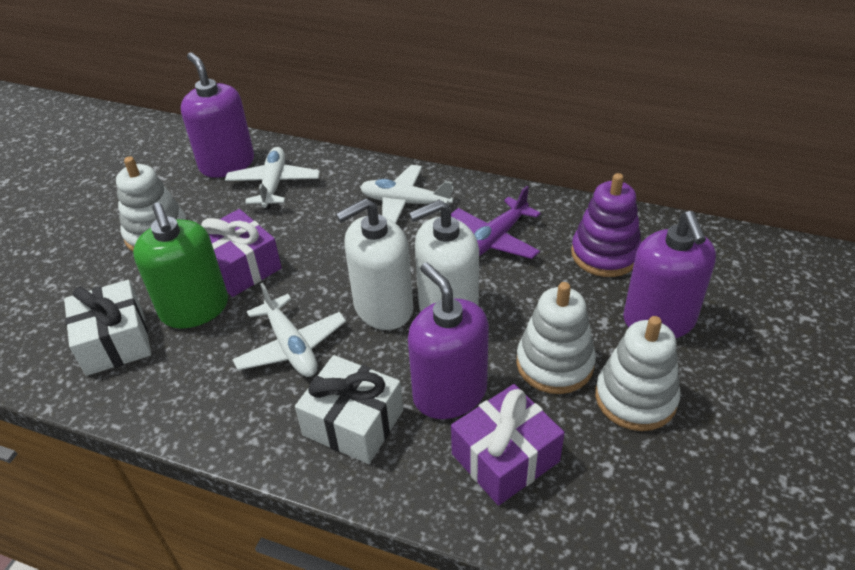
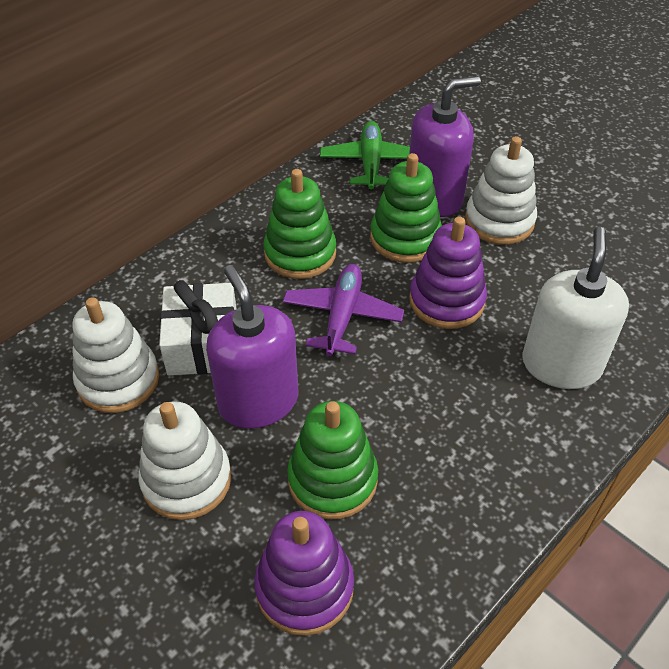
green plane: none = 0 -> [320,121,410,190] = 1
green soap dispenser: [133,203,228,328] = 1 -> none = 0
green stacking toy: none = 0 -> [264,169,336,279] [287,401,378,519] [370,153,442,263] = 3
purple gift: [201,209,282,297] [451,384,565,506] = 2 -> none = 0
purple soap dispenser: [181,52,254,178] [408,263,489,419] [623,211,716,338] = 3 -> [206,265,298,429] [409,76,481,217] = 2
purple stacking toy: [571,173,641,277] = 1 -> [254,511,354,636] [409,217,487,329] = 2
white gift: [64,280,151,376] [295,355,403,464] = 2 -> [159,280,237,376] = 1
white plane: [225,147,320,209] [232,283,346,377] [360,165,454,223] = 3 -> none = 0
white soap dispenser: [336,198,413,330] [409,199,479,311] = 2 -> [522,227,629,389] = 1

